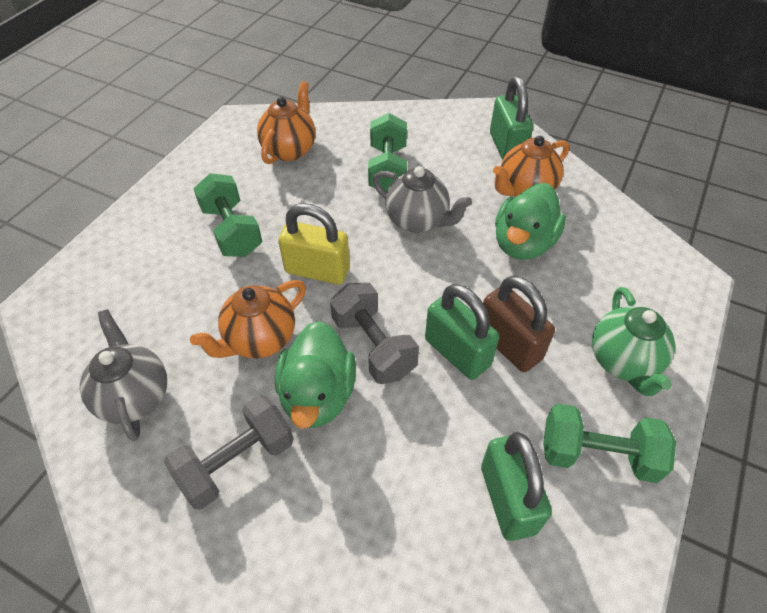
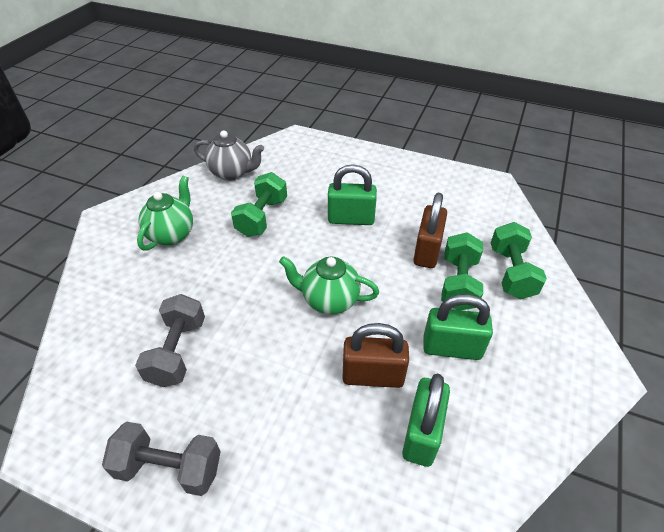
brown padlock: [483,276,555,372] = 1 -> [343,323,409,388] [413,193,447,268] = 2
green duck: [275,321,356,429] [495,183,566,260] = 2 -> none = 0
green teapot: [592,287,675,396] = 1 -> [137,176,193,251] [279,256,379,315] = 2
grey teapot: [80,309,167,441] [373,166,472,233] = 2 -> [194,130,264,181] = 1
orange teapot: [190,280,306,358] [257,81,315,164] [493,136,569,197] = 3 -> none = 0
yellow padlock: [278,203,350,285] = 1 -> none = 0

